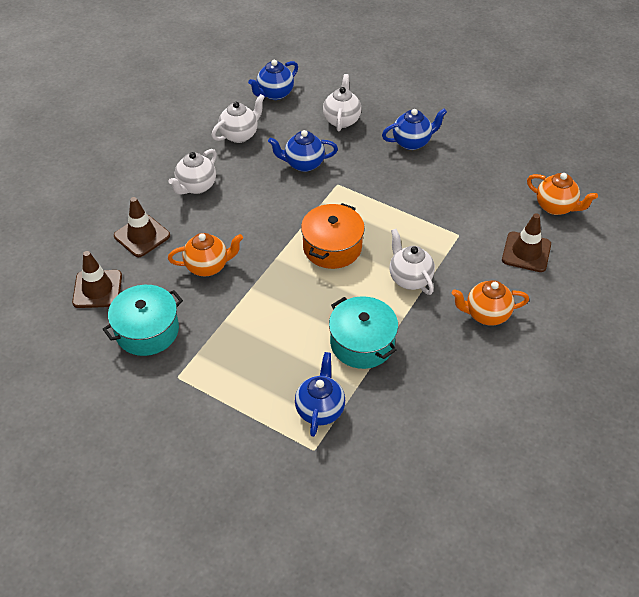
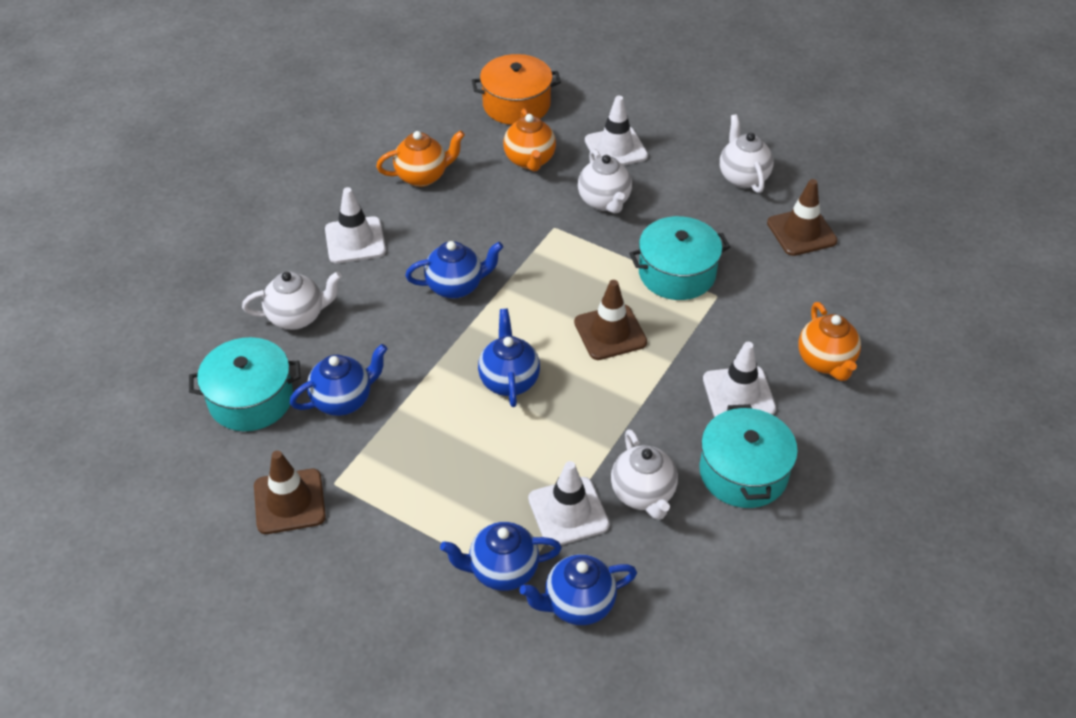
blue teapot: [248,60,298,100] [268,130,338,172] [295,352,345,437] [382,109,447,150] = 4 -> [290,344,388,416] [405,241,503,299] [440,522,562,591] [478,309,540,407] [520,554,637,625] = 5
turquoise pot: [103,285,183,356] [329,296,398,369] = 2 -> [189,337,300,431] [629,216,730,300] [699,404,798,508] = 3
white traffic cone: none = 0 -> [325,187,386,263] [528,461,609,547] [585,96,648,166] [703,342,776,417] = 4

